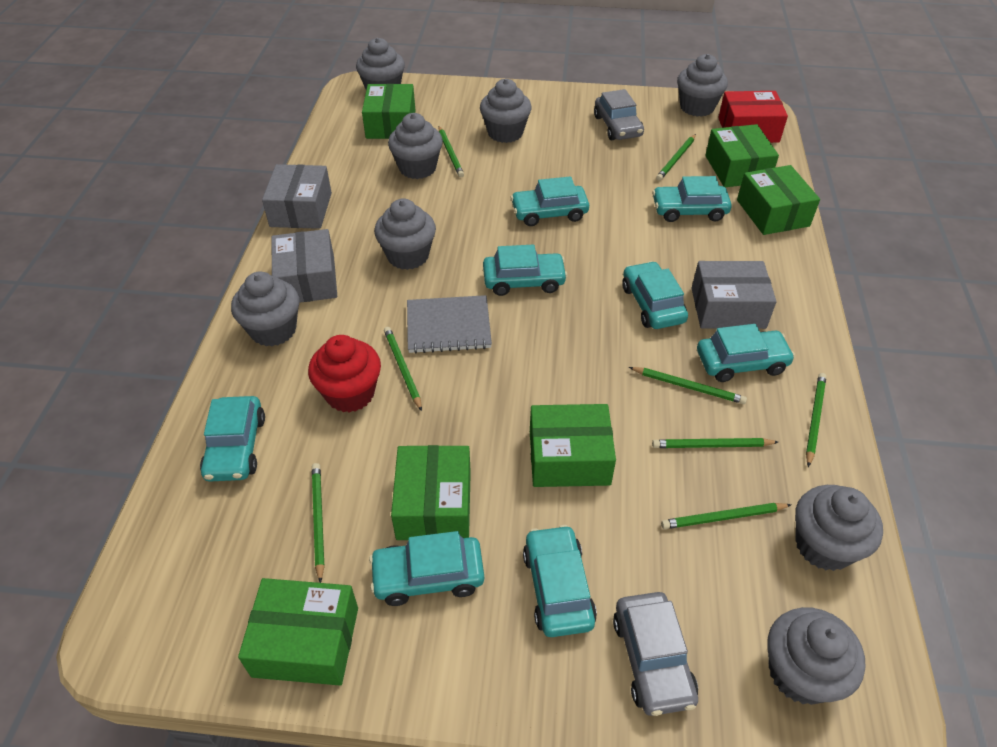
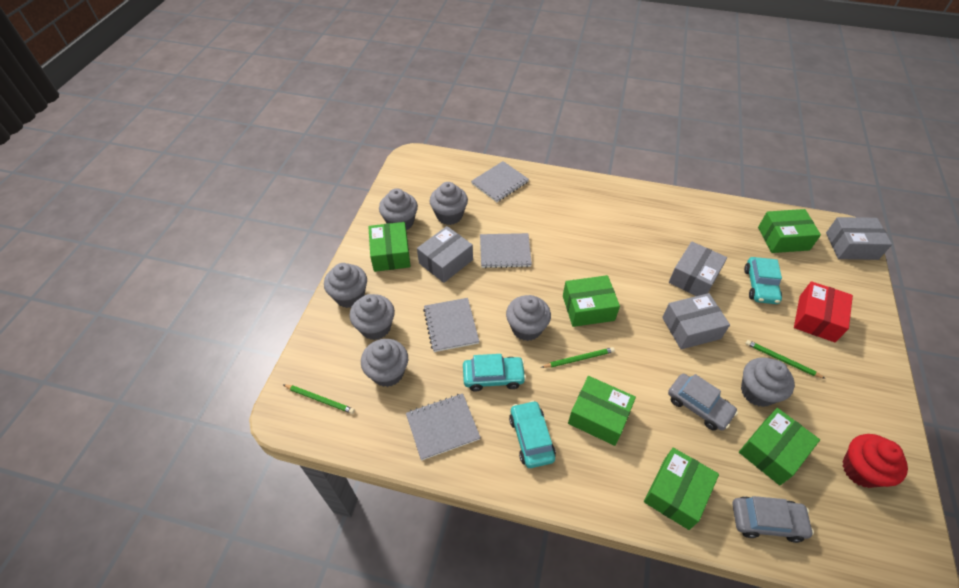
green pencil: [312,463,324,583] [384,327,422,411] [439,126,464,177] [629,367,747,404] [652,438,778,448] [656,134,696,181] [661,503,791,529] [806,373,826,467] = 8 -> [283,384,355,414] [542,347,615,368] [746,340,826,379] = 3
grey box: [262,164,332,229] [271,229,337,303] [692,261,777,329] = 3 -> [417,226,473,283] [662,293,730,349] [669,242,727,296] [826,217,892,260] = 4
grey cupcake: [231,272,300,346] [356,38,405,90] [374,198,436,270] [388,113,443,179] [480,79,532,143] [677,54,728,117] [767,607,866,705] [795,485,883,571] = 8 -> [324,263,367,308] [349,294,395,340] [361,339,408,387] [379,188,418,230] [430,182,468,225] [506,295,551,341] [741,357,795,407] = 7
grey notebook: [407,295,492,354] = 1 -> [406,393,481,460] [423,298,479,352] [471,161,529,202] [480,233,532,268] = 4
turquoise car: [200,396,265,482] [369,531,484,606] [483,245,568,296] [511,176,589,226] [523,525,597,637] [622,261,688,329] [652,176,732,222] [697,324,795,382] = 8 -> [463,354,526,392] [509,400,556,468] [744,257,782,304] = 3

